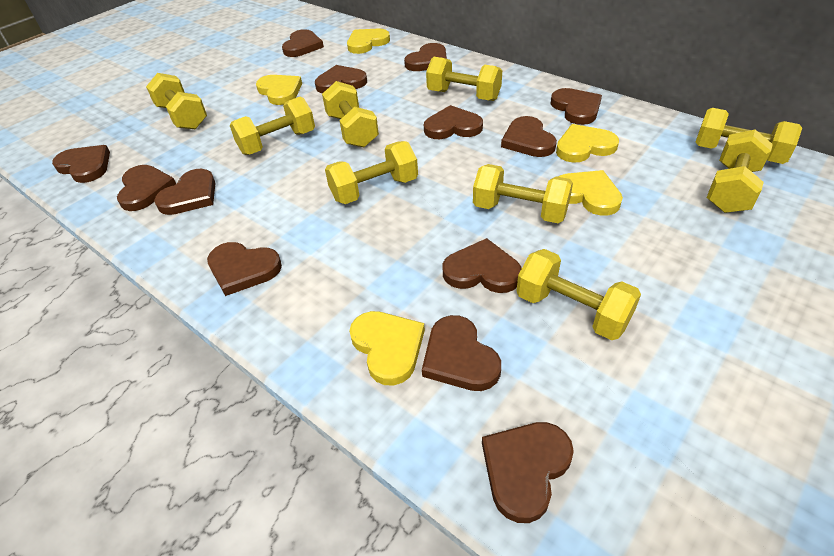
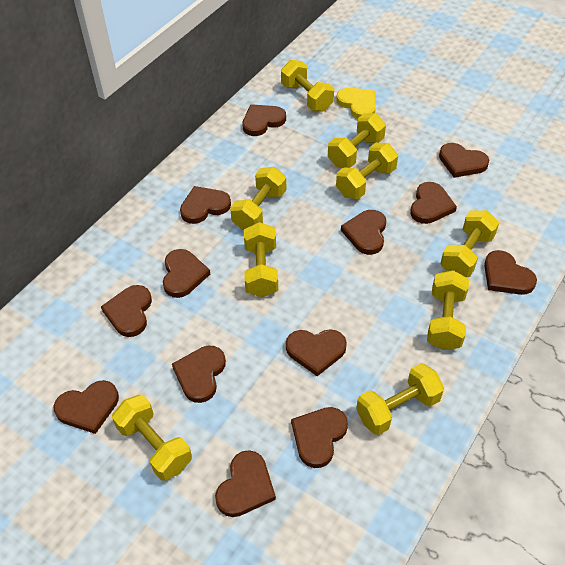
yellow heart: [256,75,302,105] [347,28,390,54] [350,311,425,386] [556,124,619,163] [558,170,623,216] = 5 -> [336,88,376,119] = 1

